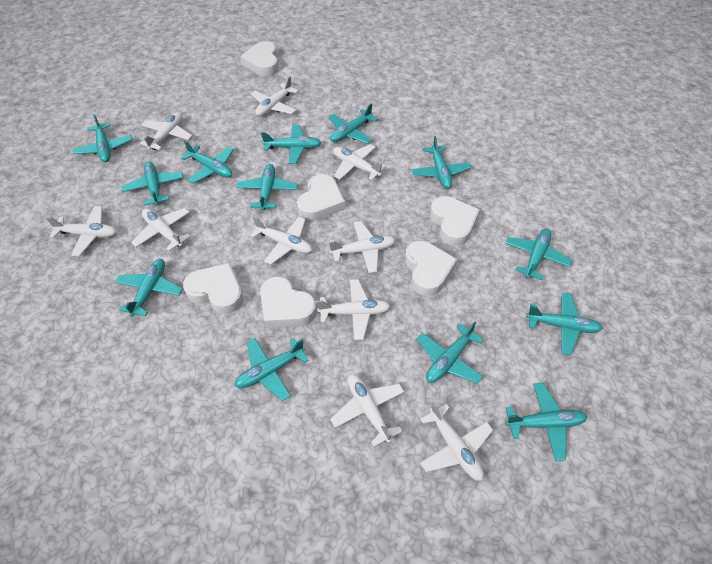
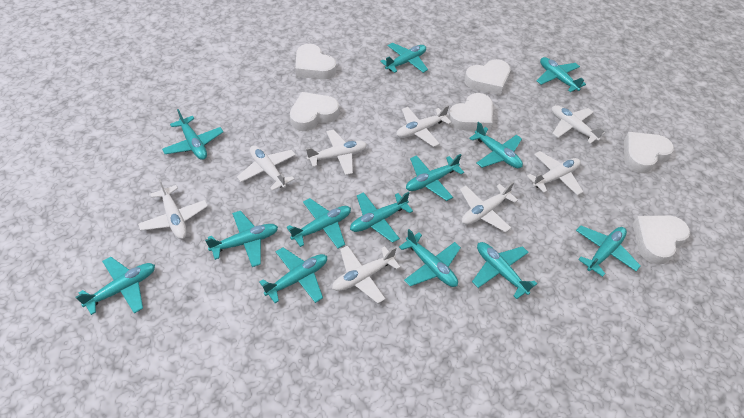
white plane: [46,206,117,256] [131,208,191,251] [140,112,192,150] [250,216,312,265] [251,76,298,116] [317,279,390,340] [329,221,395,273] [330,374,404,447] [333,144,386,180] [420,402,493,481] = 10 -> [138,179,208,239] [237,145,296,191] [306,130,367,175] [332,246,400,303] [396,105,452,147] [460,182,518,232] [527,151,583,195] [552,105,605,144] = 8

